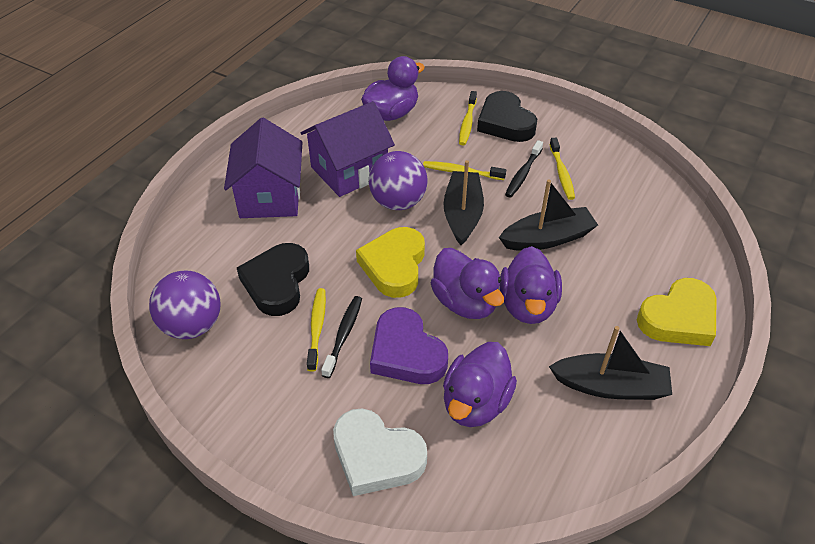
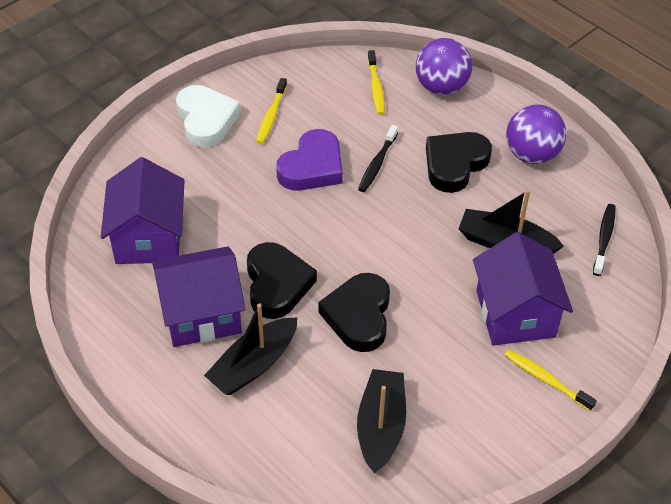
black heart: [237,243,309,316] [477,91,537,142] = 2 -> [247,242,317,319] [318,273,390,352] [426,132,492,193] = 3
purple duck: [361,56,425,121] [431,248,504,319] [443,342,517,427] [500,246,562,324] = 4 -> none = 0
purple house: [224,117,302,218] [301,101,395,197] = 2 -> [101,157,185,264] [152,246,246,347] [473,232,573,346] = 3
yellow heart: [356,227,425,298] [637,278,717,346] = 2 -> none = 0
yellow toothbrush: [307,288,326,372] [423,161,506,180] [459,91,477,145] [549,138,575,200] = 4 -> [256,78,287,144] [368,50,385,115] [504,349,597,411] = 3

